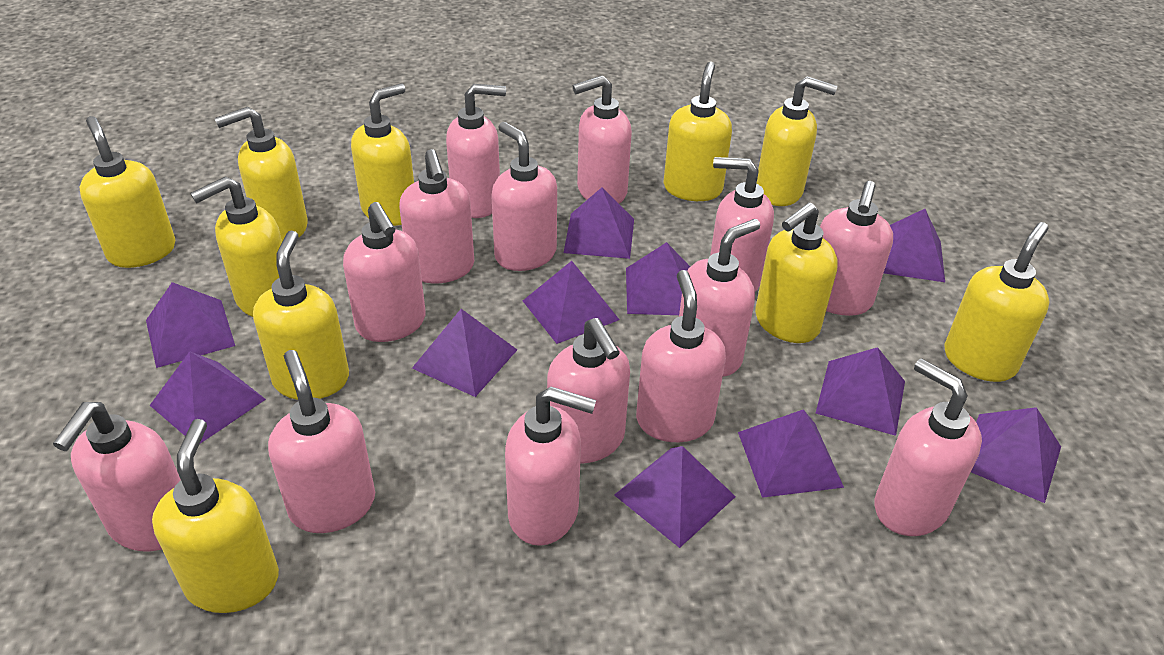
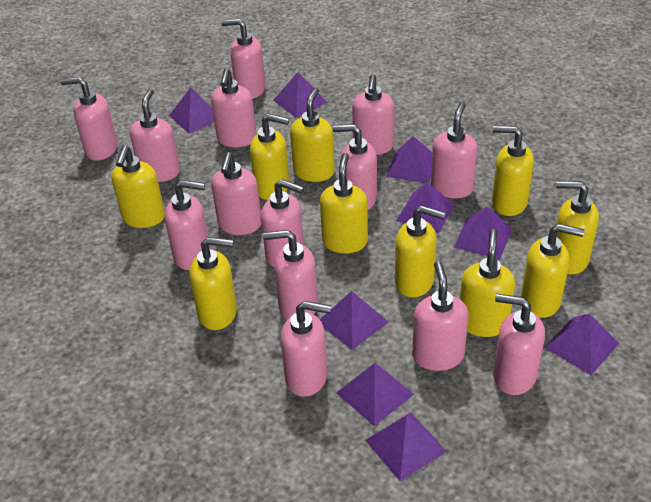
purple pyramid: [146,282,235,368] [150,351,266,444] [412,309,517,397] [523,261,619,344] [564,187,634,259] [614,446,736,548] [626,242,690,315] [738,409,844,498] [816,347,905,436] [884,209,945,282] [971,407,1061,503] = 11 -> [169,88,214,134] [273,72,328,118] [320,291,389,350] [336,363,414,426] [365,412,447,481] [386,136,432,183] [396,182,455,233] [454,207,512,259] [544,314,619,375] = 9

